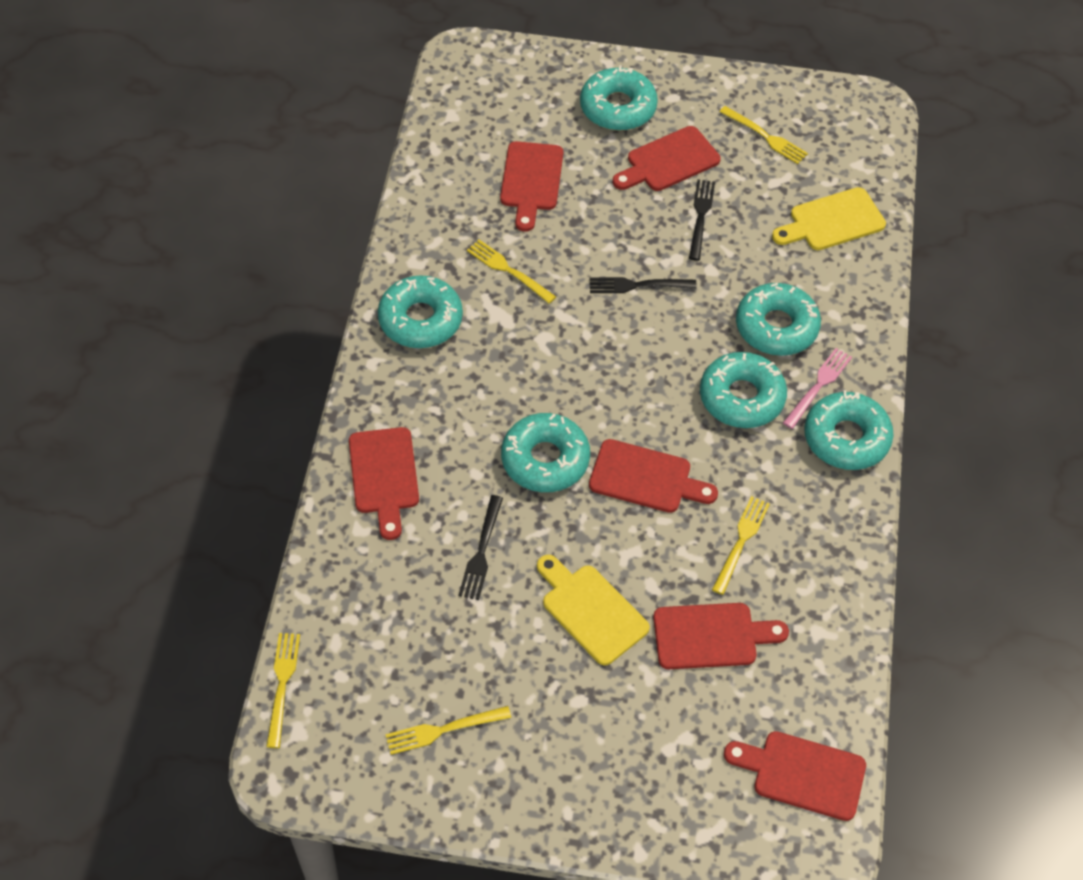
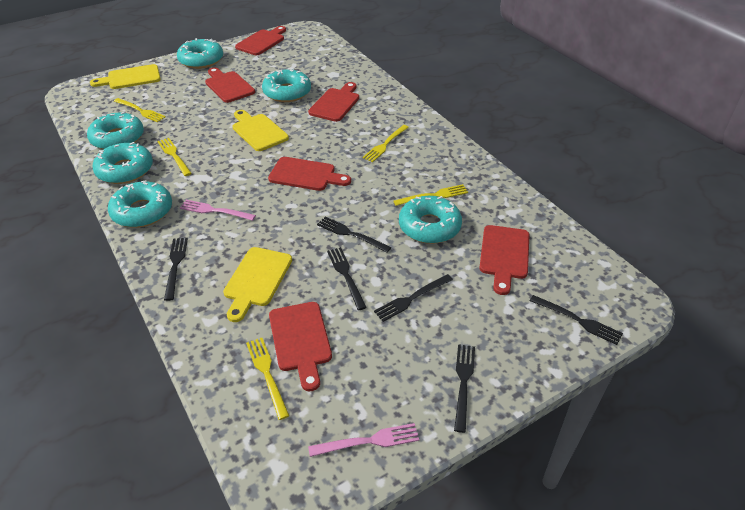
black fork: [459,495,503,600] [589,277,697,293] [689,179,715,261] = 3 -> [164,238,188,301] [317,217,391,253] [327,247,367,310] [374,274,453,322] [454,344,475,433] [530,295,623,345] = 6
pink fork: [783,348,852,429] = 1 -> [180,200,256,221] [308,423,419,457] = 2
yellow cutting board: [537,555,650,665] [772,187,886,250] = 2 -> [90,64,161,89] [223,247,292,322] [232,110,289,151] = 3

